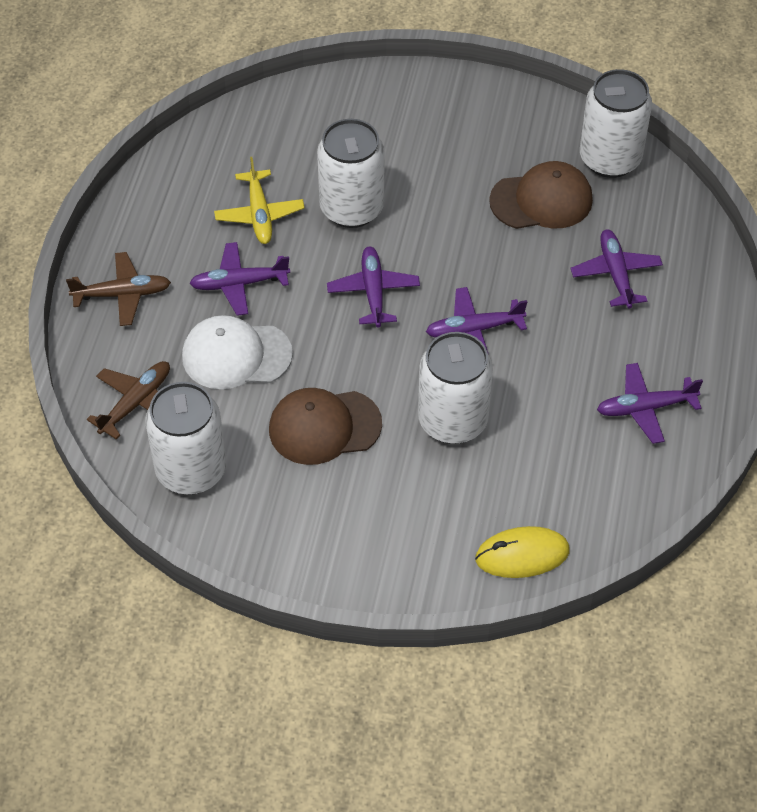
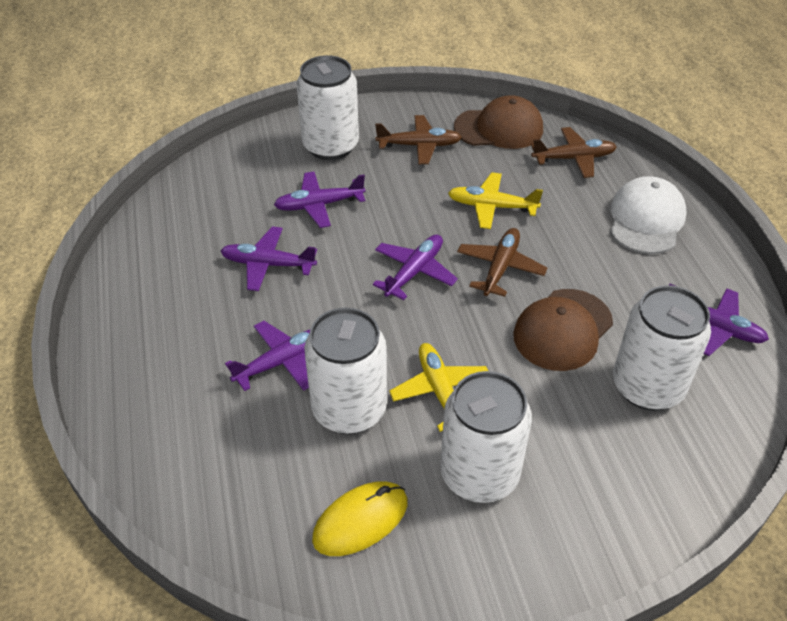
brown plane: [66,252,171,326] [87,361,170,439] = 2 -> [375,115,462,164] [457,228,547,297] [531,127,617,178] = 3
yellow plane: [214,157,305,244] = 1 -> [389,343,488,432] [448,172,543,229] = 2

